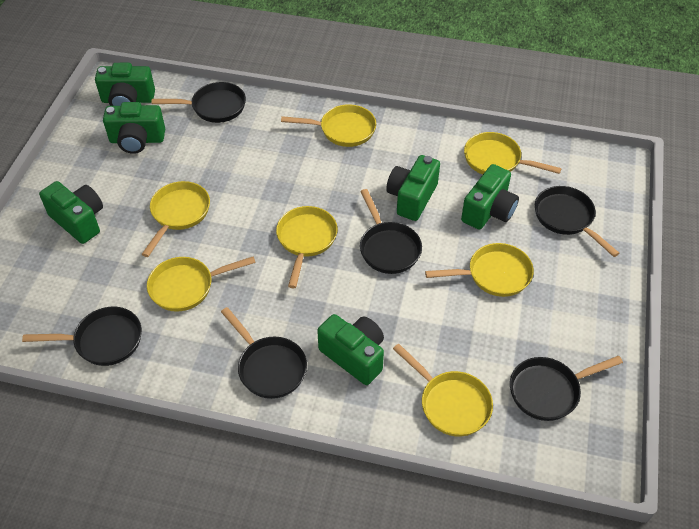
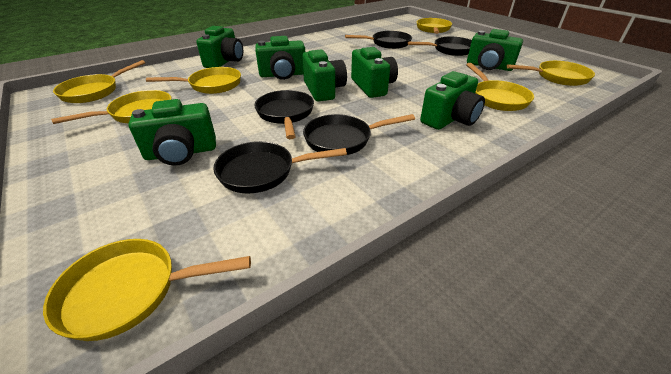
black pan: [22,307,142,366] [152,82,246,123] [221,307,307,399] [360,189,422,274] [510,356,623,421] [535,186,619,257] = 6 -> [213,141,347,193] [254,90,314,139] [303,114,415,155] [345,31,412,49] [408,37,472,56] = 5
green camera: [39,181,103,244] [95,63,155,106] [103,102,165,154] [317,314,384,385] [386,155,440,221] [461,164,519,230] = 6 -> [128,99,216,166] [196,26,243,68] [255,36,305,80] [302,50,347,102] [351,47,398,98] [420,71,485,130] [467,29,523,71] = 7

